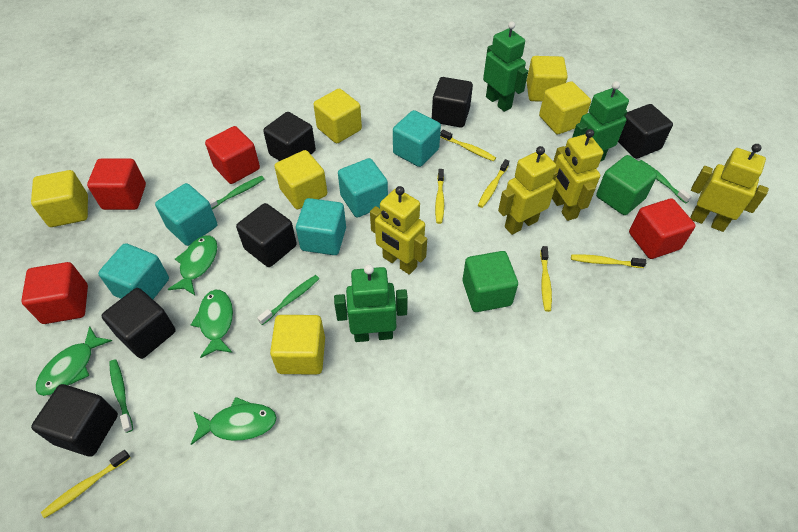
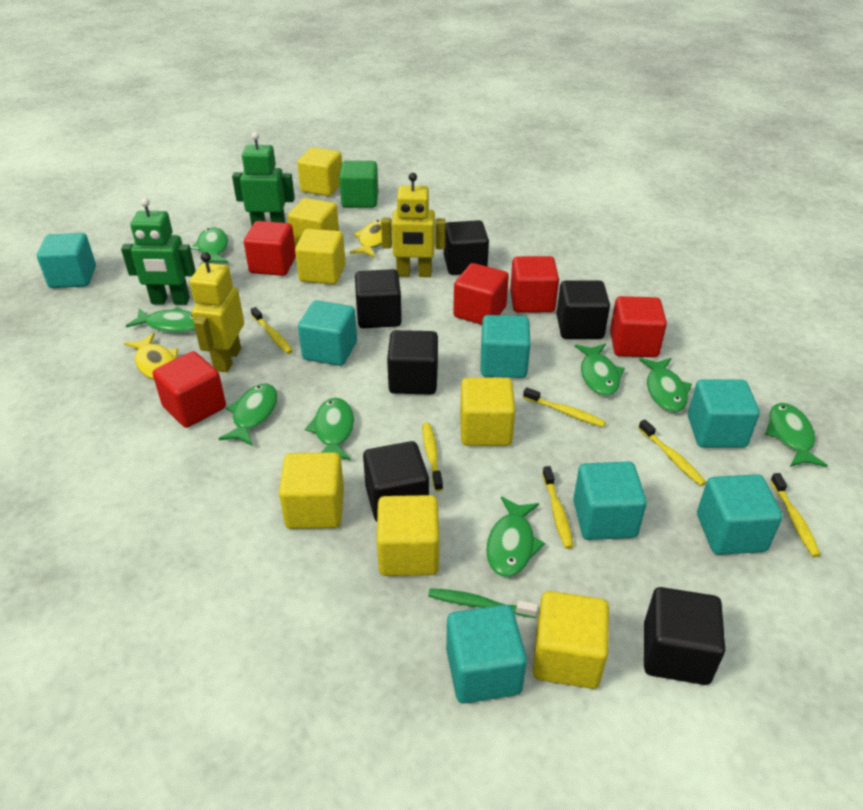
green cube: [463,251,518,312] [596,155,657,215] = 2 -> [339,161,378,208] = 1
green fish: [36,326,112,396] [167,236,218,295] [191,290,233,358] [191,397,277,445] = 4 -> [126,307,195,333] [191,228,228,265] [219,384,278,446] [305,398,354,460] [486,496,545,577] [574,344,625,396] [639,358,692,413] [765,403,828,467] = 8
green robot: [334,264,408,342] [483,21,528,112] [572,81,629,162] = 3 -> [121,198,196,305] [232,132,295,225] = 2
green toothbrush: [109,359,133,433] [209,176,264,209] [257,275,319,325] [639,160,692,204] = 4 -> [428,588,538,618] = 1
red cube: [21,262,88,324] [87,159,146,210] [205,126,260,184] [629,198,695,259] = 4 -> [153,351,226,428] [244,221,296,276] [453,263,509,325] [510,256,559,313] [610,296,667,357] = 5
turquoise cube: [98,243,169,299] [155,183,217,246] [296,198,346,255] [338,158,388,218] [393,110,441,167] = 5 -> [37,233,96,288] [298,300,357,366] [446,605,527,704] [480,315,531,378] [573,462,647,540] [688,379,760,448] [697,474,783,555] = 7
yellow cube: [31,170,88,227] [270,315,325,374] [274,150,327,209] [313,89,362,144] [527,56,568,102] [539,81,591,134] = 6 -> [279,452,344,529] [288,198,339,247] [295,229,345,284] [297,147,342,196] [377,495,439,576] [460,378,516,446] [533,591,609,689] = 7
yellow fish: none = 0 -> [124,332,178,380] [349,220,392,257] = 2
yellow robot: [370,186,427,275] [498,146,557,235] [552,129,603,221] [690,144,769,232] = 4 -> [189,252,244,372] [381,173,445,277] = 2

